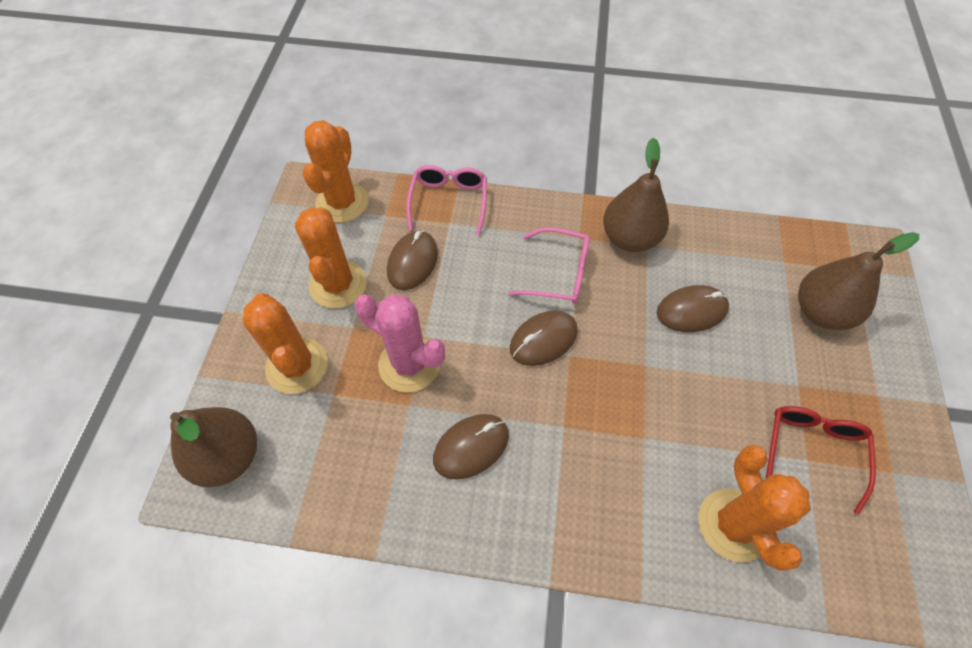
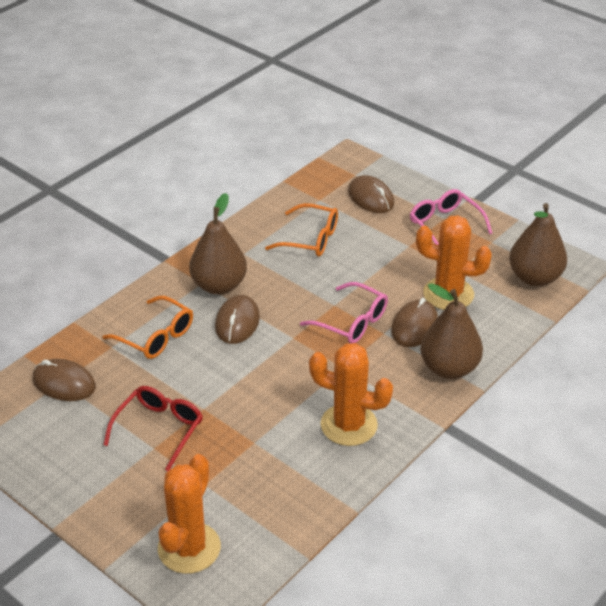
orange cactus: [243,293,328,394] [295,207,367,308] [303,120,369,223] [699,444,811,571] = 4 -> [158,454,221,574] [309,343,393,446] [416,215,492,310] = 3
orange glasses: none = 0 -> [102,296,193,359] [265,203,338,256] = 2
pink cactus: [354,295,445,393] = 1 -> none = 0

